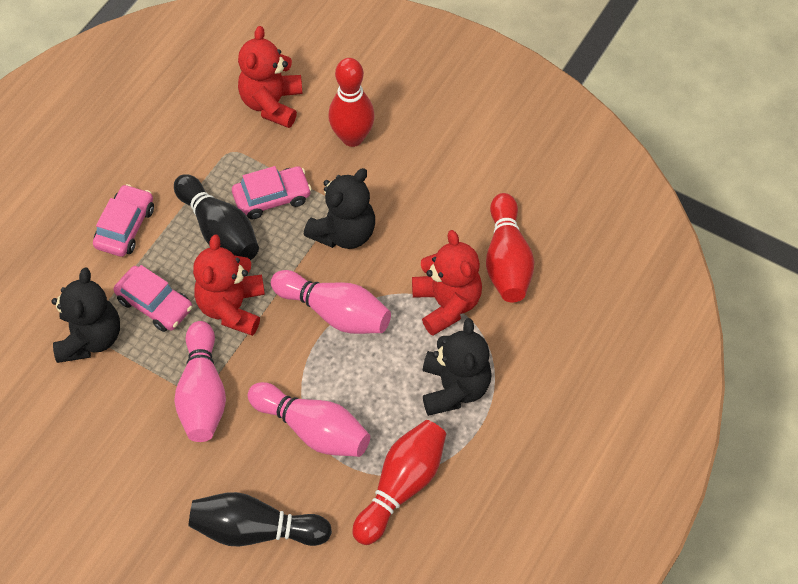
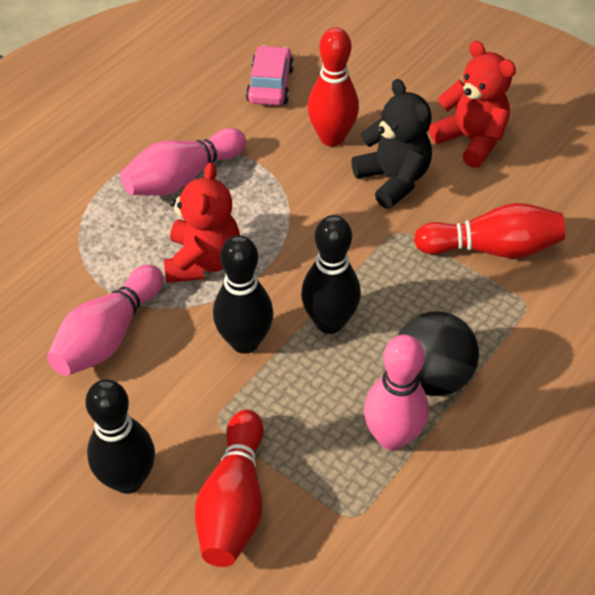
black ball: none = 0 -> [398,311,479,396] = 1
black bowling pin: [174,174,259,260] [188,492,332,546] = 2 -> [85,379,155,494] [213,235,274,354] [301,215,361,334] = 3
black teddy bear: [52,268,120,363] [304,168,375,249] [423,318,492,416] = 3 -> [351,79,432,209] = 1
pink car: [93,184,154,257] [113,265,192,332] [232,166,312,219] = 3 -> [246,45,294,106] = 1
red teddy bear: [193,235,265,336] [238,26,302,128] [412,230,482,336] = 3 -> [164,162,240,283] [429,41,516,168] = 2

